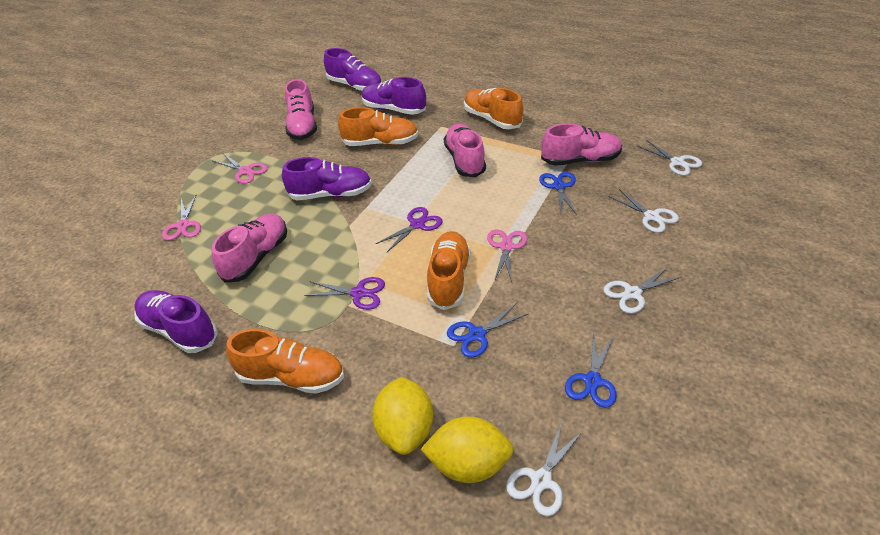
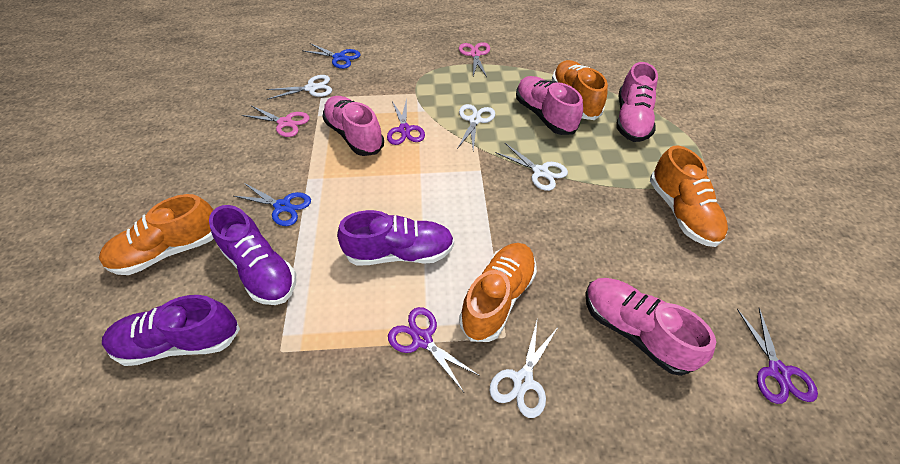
blue scissors: [447,303,528,358] [539,172,577,215] [565,332,617,408] = 3 -> [234,183,311,226] [304,43,360,69] = 2
pink scissors: [162,195,201,241] [213,153,268,184] [487,229,527,282] = 3 -> [242,106,310,137] [459,42,490,77] = 2
purple scissors: [304,277,385,310] [376,207,443,252] = 2 -> [387,99,425,145] [388,307,480,392] [737,308,818,404] = 3
purple shoe: [134,290,218,353] [282,157,372,200] [324,48,382,91] [362,77,426,115] = 4 -> [102,295,240,366] [209,205,296,305] [337,210,454,266] = 3
yellow lemon: [372,377,433,455] [421,416,514,483] = 2 -> none = 0

